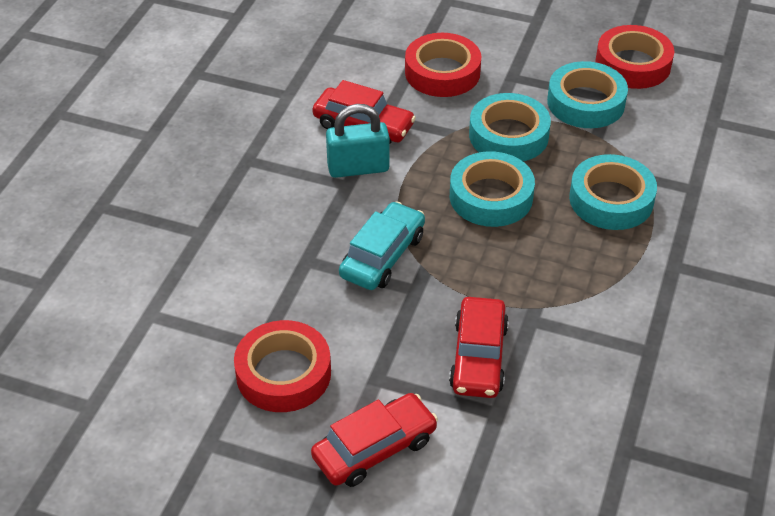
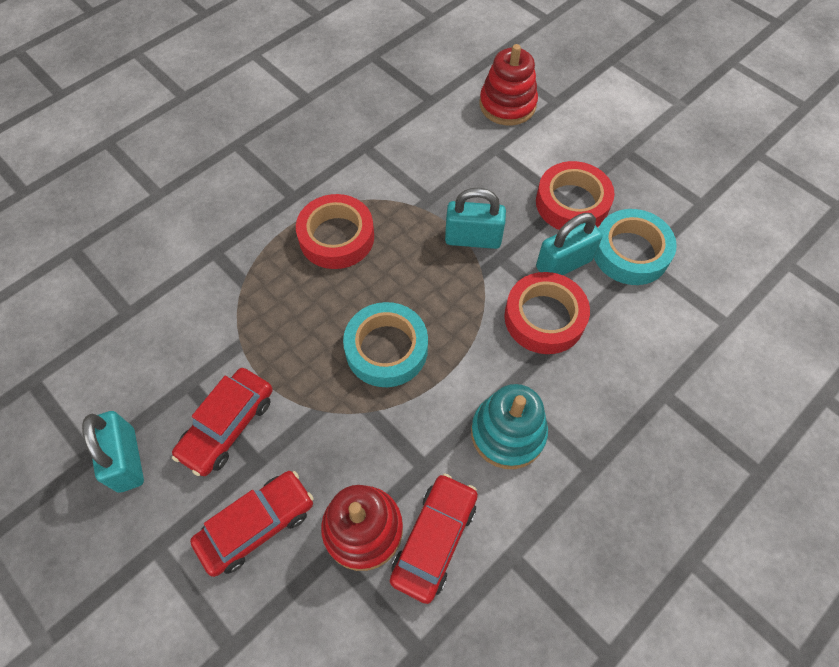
red stacking toy: none = 0 -> [321,485,403,571] [480,44,538,125] = 2
turquoise car: [339,201,425,290] = 1 -> none = 0
turquoise padlock: [326,104,389,178] = 1 -> [82,411,144,493] [445,188,506,249] [536,213,602,275] = 3
turquoise stacking toy: none = 0 -> [471,384,548,469] = 1
turquoise tape: [450,151,535,227] [469,93,551,161] [547,61,628,128] [569,154,657,230] = 4 -> [343,302,428,387] [594,209,677,285] = 2

